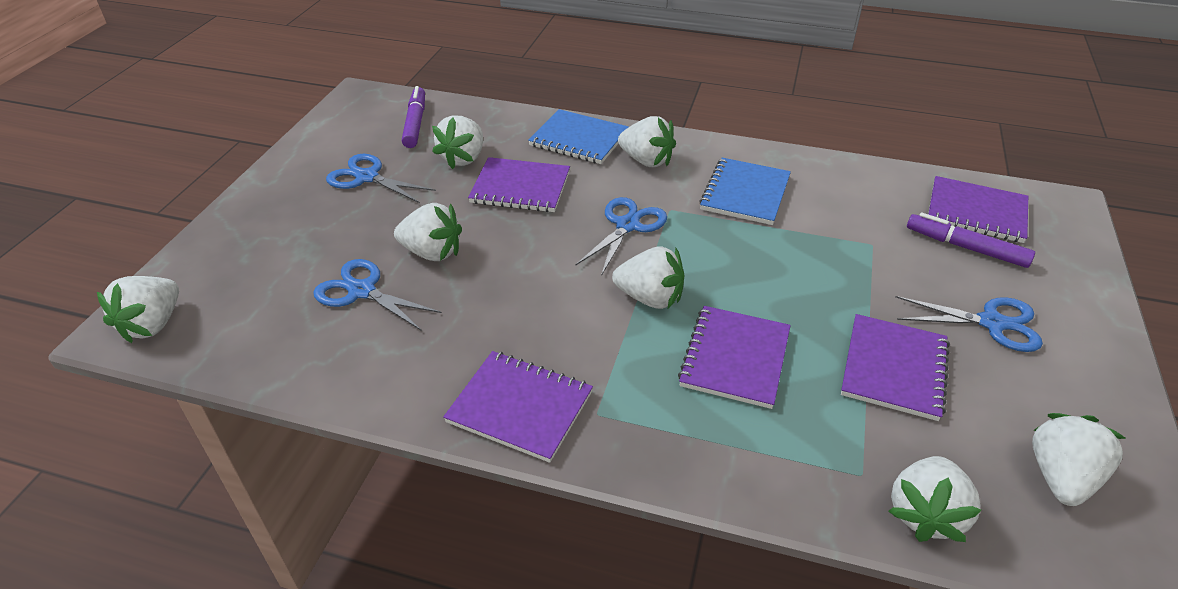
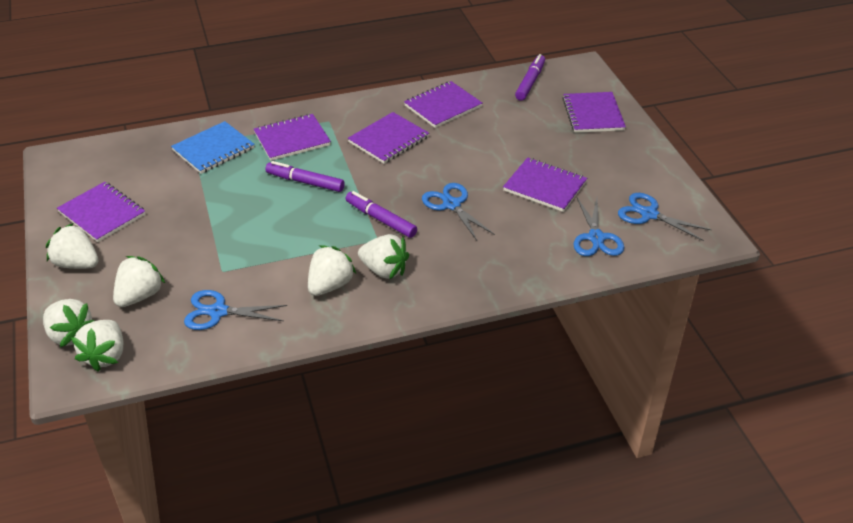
blue notebook: [528,109,629,164] [699,158,791,225] = 2 -> [171,121,255,174] = 1
purple marker: [402,86,425,148] [907,213,1035,268] = 2 -> [265,161,345,192] [345,191,417,238] [515,54,545,100] = 3
purple notebook: [443,351,593,463] [468,157,570,212] [678,306,791,409] [841,314,950,421] [928,176,1028,243] = 5 -> [57,182,145,242] [254,114,331,161] [348,112,429,164] [404,81,482,128] [503,157,587,212] [562,92,626,133] = 6
white strawberry: [97,276,179,343] [394,203,462,261] [432,115,483,169] [612,246,685,309] [618,116,676,167] [888,456,981,542] [1032,413,1126,506] = 7 -> [43,299,94,347] [46,223,99,269] [71,320,123,372] [113,256,165,307] [308,245,356,296] [358,234,409,279] = 6

